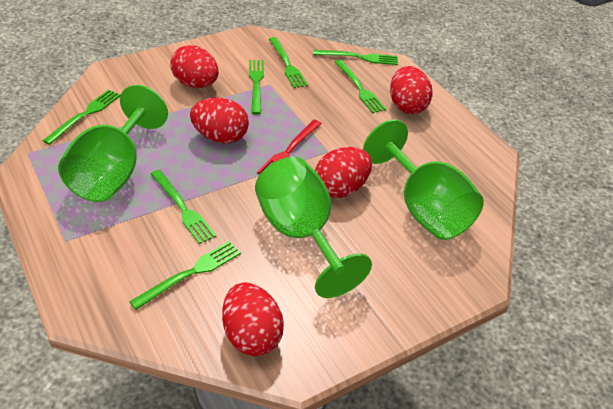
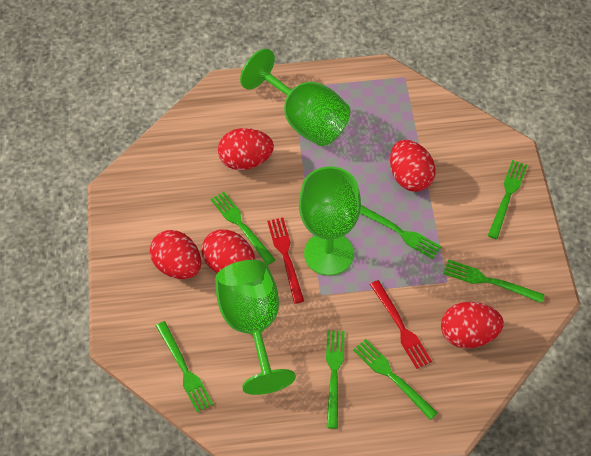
red fork: [257,120,322,174] = 1 -> [267,218,304,304] [370,280,432,369] = 2

